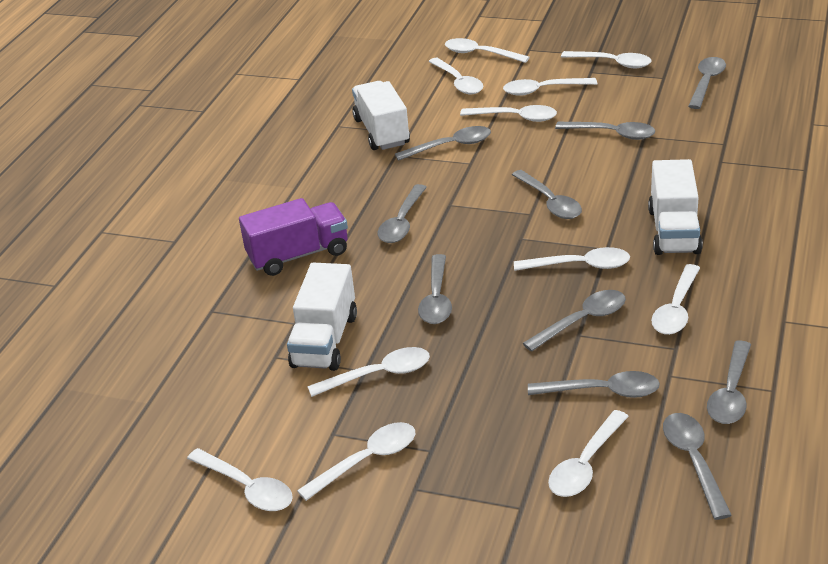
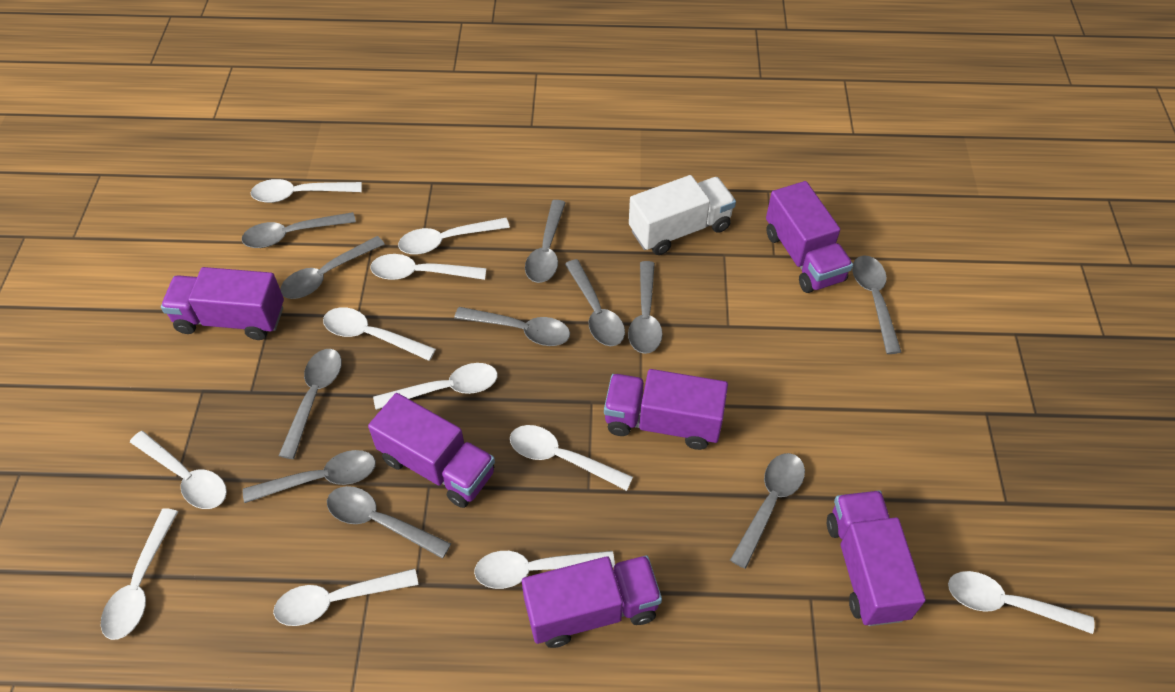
grey spoon: [377,184,427,243] [395,126,491,161] [418,254,452,324] [512,170,582,219] [522,290,626,352] [528,371,660,398] [555,122,655,140] [663,413,732,520] [688,57,726,109] [707,340,751,424] = 10 -> [241,212,356,248] [243,450,376,503] [279,349,342,459] [280,236,385,299] [327,486,451,559] [454,307,570,346] [525,200,566,283] [565,259,625,346] [628,261,663,354] [730,453,805,569] [852,256,901,354] = 11
purple truck: [239,198,348,276] = 1 -> [161,267,284,340] [368,393,495,508] [522,555,662,648] [604,369,728,450] [766,181,853,293] [827,491,926,626] = 6
white truck: [287,263,357,371] [352,81,410,150] [648,159,703,255] = 3 -> [629,175,736,255] = 1

